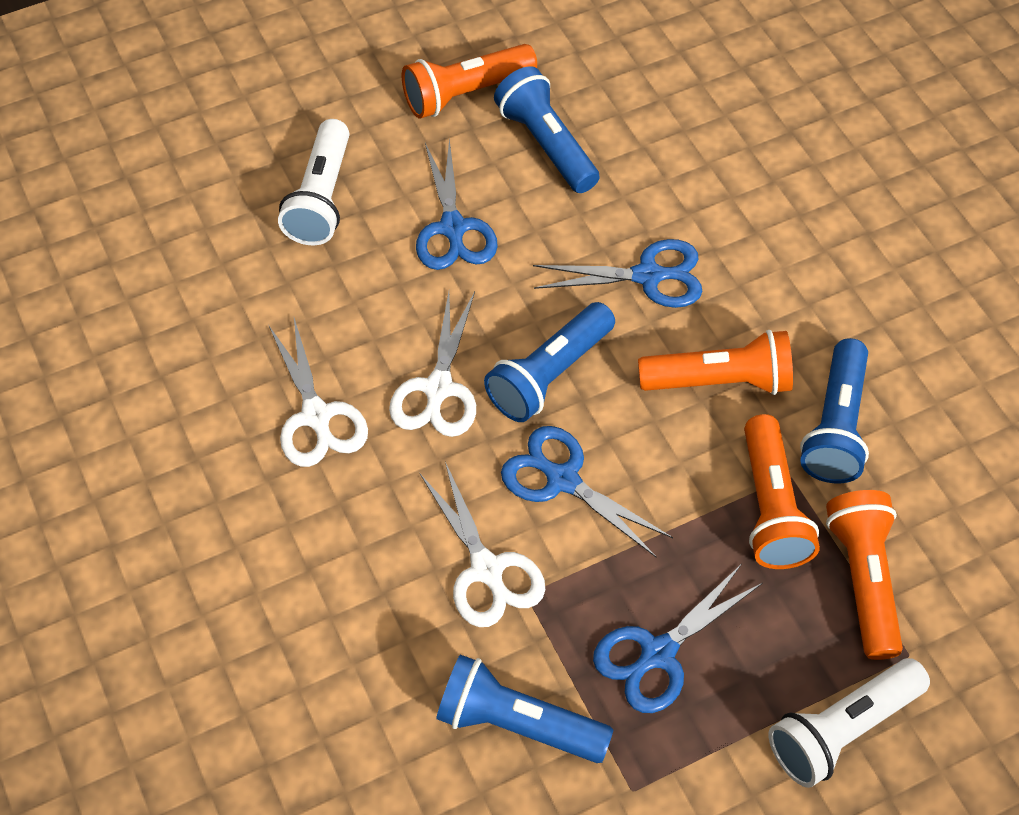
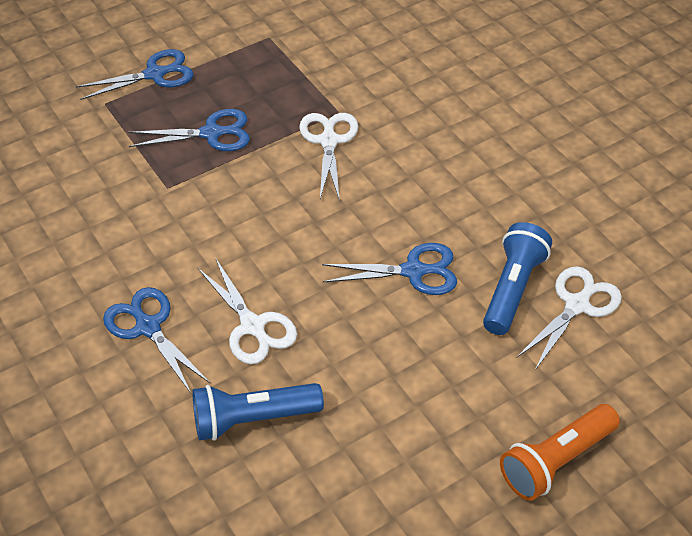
blue flashlight: [436,655,613,763] [484,302,615,422] [494,66,599,193] [800,338,869,484] = 4 -> [192,383,324,441] [483,222,552,335] = 2
orange flashlight: [402,44,537,118] [638,330,793,395] [744,414,820,569] [826,490,903,660] = 4 -> [500,404,620,501] = 1
white flashlight: [278,119,349,245] [769,658,930,788] = 2 -> none = 0

